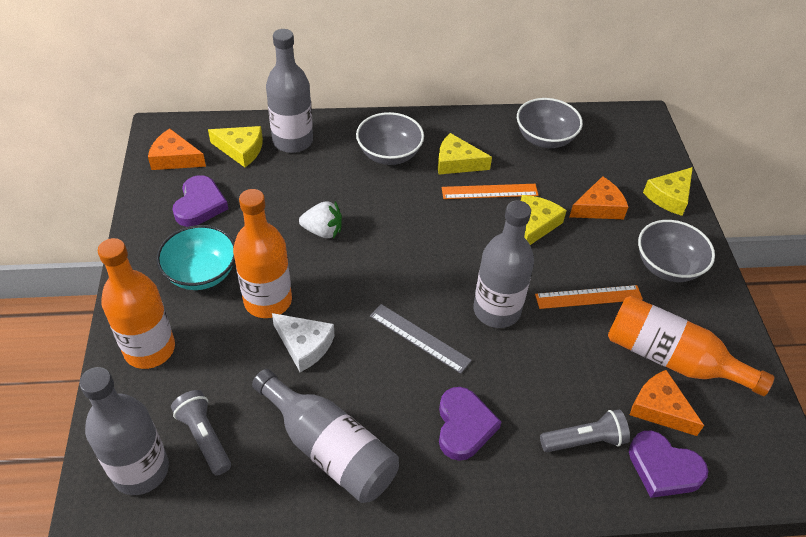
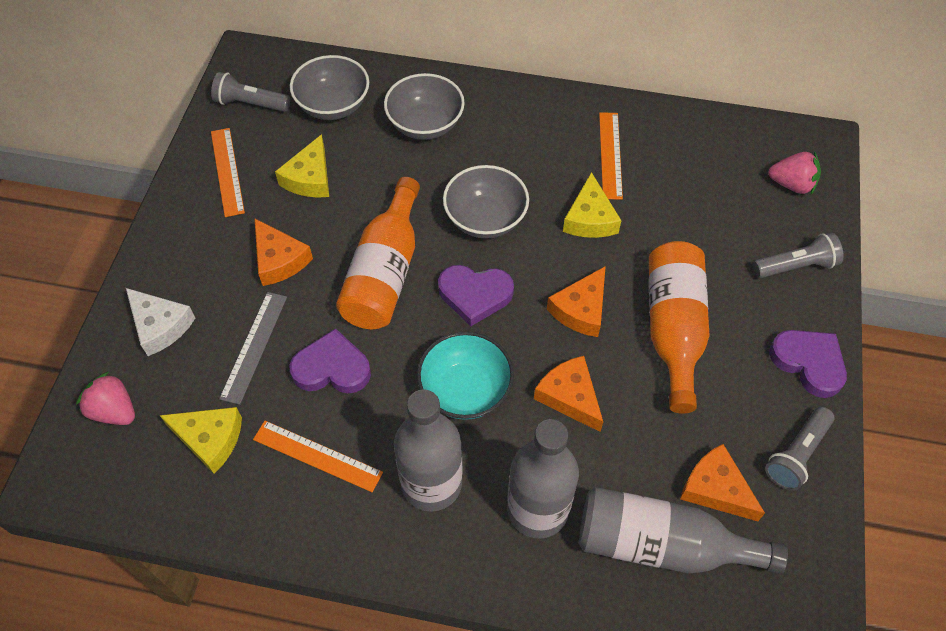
grey bottle: [79,367,169,495] [252,369,399,503] [266,29,313,153] [473,201,534,328] = 4 -> [394,389,463,512] [507,419,579,539] [579,487,788,574] = 3
grey flashlight: [171,390,231,475] [540,410,630,452] = 2 -> [211,72,290,112] [753,233,844,278] [765,407,835,491] = 3
orange bottle: [98,238,175,369] [233,189,292,318] [608,296,774,396] = 3 -> [336,177,420,329] [649,241,709,414] = 2
orange cheese: [148,128,206,170] [569,176,628,219] [630,370,704,436] = 3 -> [254,218,313,286] [534,356,603,432] [547,266,606,337] [680,444,765,521] = 4
orange ruler: [442,184,538,199] [535,285,643,309] = 2 -> [211,128,245,217] [253,421,383,492] [599,112,623,200] = 3
pink strawberry: none = 0 -> [76,372,135,425] [768,151,821,194] = 2
white strawberry: [299,201,342,239] = 1 -> none = 0
yellow cheese: [208,126,263,167] [438,133,492,175] [521,195,567,245] [643,167,693,216] = 4 -> [160,407,242,473] [275,134,329,198] [563,172,622,238] = 3

